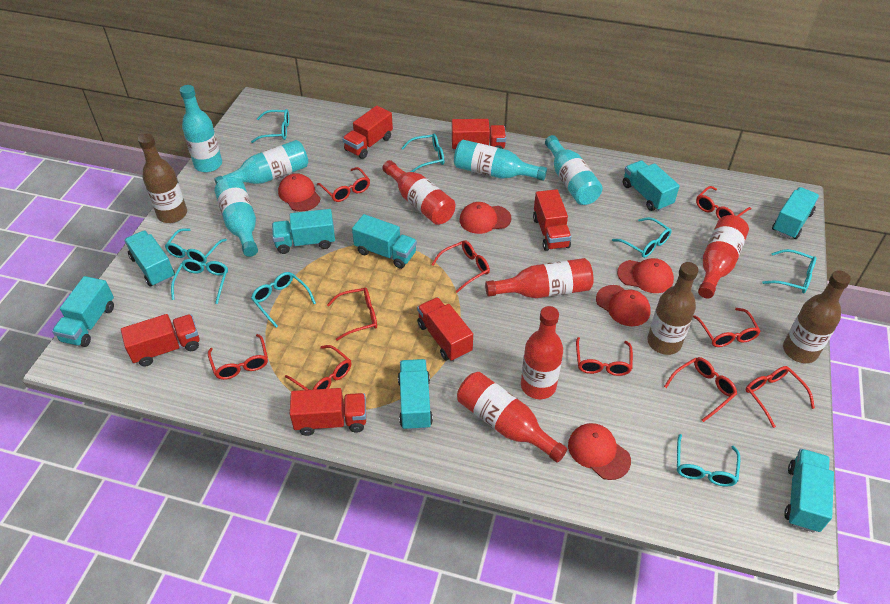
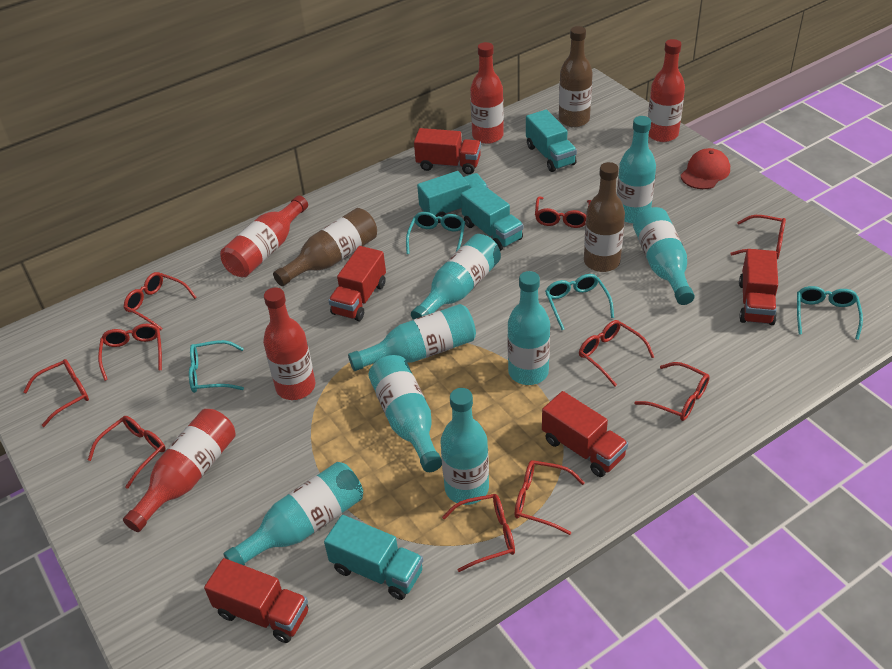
red cap: [278,173,321,211] [460,202,511,234] [568,423,631,480] [596,285,651,326] [617,258,674,293] = 5 -> [681,148,730,189] = 1
red truck: [121,314,199,367] [290,388,366,436] [342,106,393,159] [417,297,473,361] [452,119,506,150] [533,189,572,251] = 6 -> [204,558,308,643] [328,246,386,321] [414,128,481,174] [542,391,628,477] [739,249,778,325] = 5
turquoise bottle: [180,85,222,172] [214,140,308,184] [215,177,258,257] [454,140,547,181] [545,135,603,205] = 5 -> [223,462,363,565] [348,304,476,371] [368,355,442,472] [411,234,501,319] [440,388,489,505] [507,271,550,385] [617,116,656,223] [633,207,695,305] = 8
turquoise glasses: [165,228,227,263] [171,259,228,304] [251,109,289,143] [251,272,316,328] [401,134,444,172] [612,217,672,258] [677,434,740,486] [762,249,816,293] = 8 -> [189,340,244,393] [406,212,465,254] [545,274,614,330] [797,286,863,340] = 4
turquoise truck: [52,276,114,347] [124,231,175,286] [272,209,335,254] [352,214,417,269] [398,359,433,431] [623,160,680,211] [772,187,819,239] [784,449,834,533] = 8 -> [324,515,423,600] [417,171,488,223] [461,183,523,251] [526,109,577,172] = 4

